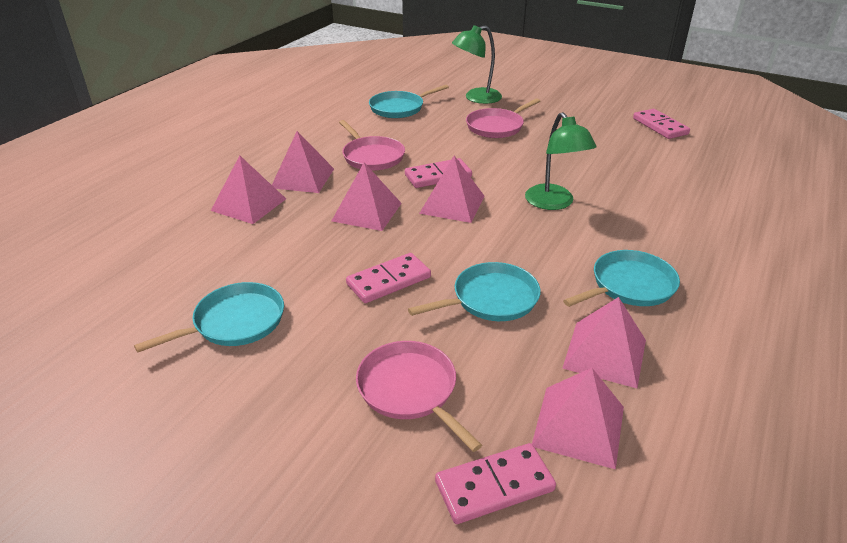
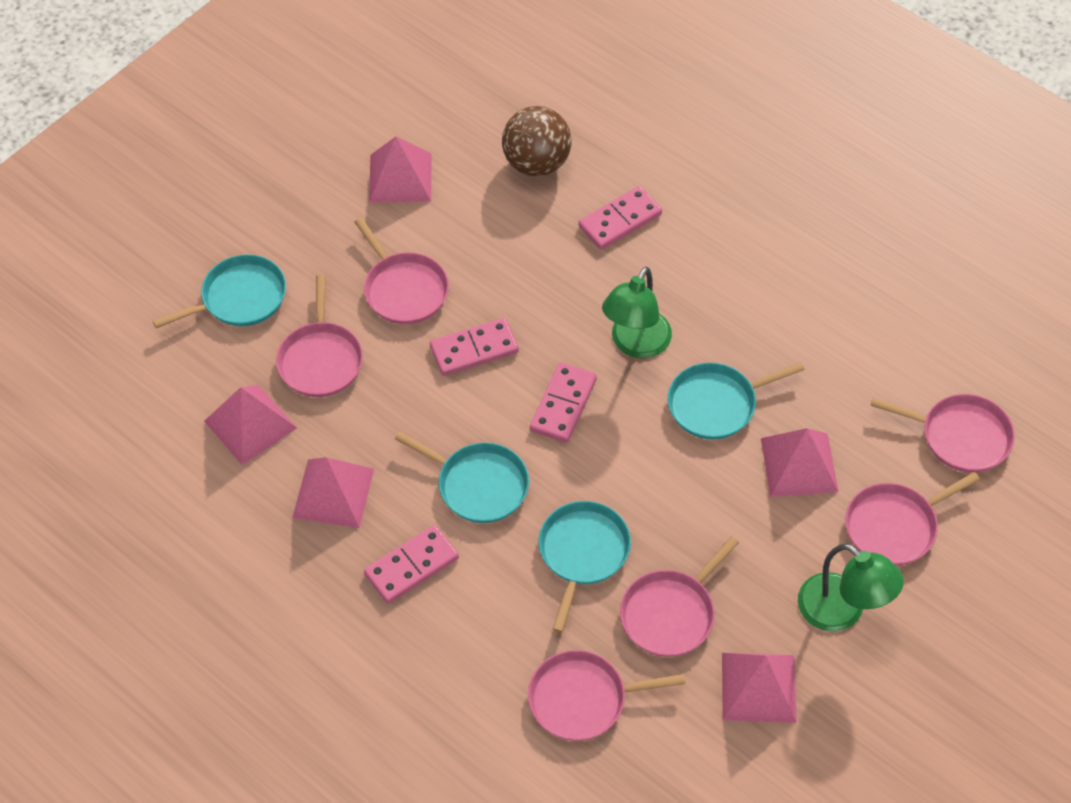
brown ball: none = 0 -> [502,106,572,176] = 1
pink pan: [339,120,405,171] [356,341,482,452] [466,98,540,138] = 3 -> [276,275,363,397] [354,218,449,324] [528,650,685,741] [620,536,739,657] [845,472,980,566] [870,394,1015,473] = 6
pink pyramid: [211,155,286,224] [272,131,334,193] [332,163,402,231] [419,156,485,223] [532,368,624,470] [562,297,646,388] = 6 -> [204,385,297,465] [292,457,374,528] [369,137,431,203] [722,653,797,723] [761,428,839,497] = 5

